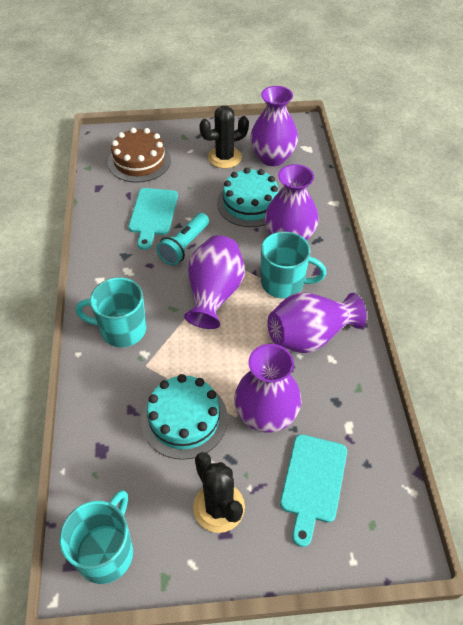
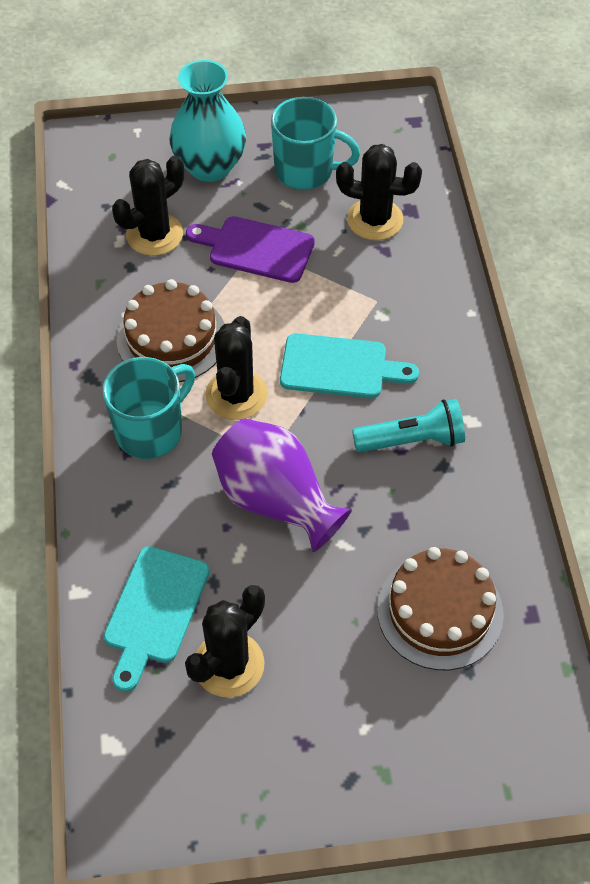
black cactus: [193,452,245,533] [199,106,249,168] = 2 -> [112,156,184,256] [185,585,265,697] [205,316,268,420] [336,144,422,240] = 4
brown cake: [108,128,171,183] = 1 -> [116,279,225,382] [377,547,504,670] = 2
purple cutting board: none = 0 -> [186,216,315,283] = 1
purple vase: [184,235,245,329] [234,344,302,433] [250,86,298,166] [265,164,319,241] [268,292,367,353] = 5 -> [212,418,352,552] = 1
turquoise cake: [141,374,228,460] [217,168,279,227] = 2 -> none = 0
turquoise mug: [59,490,133,584] [76,277,146,347] [261,231,327,299] = 3 -> [103,357,195,459] [271,97,360,190] = 2
turquoise vase: none = 0 -> [169,60,246,182] = 1

